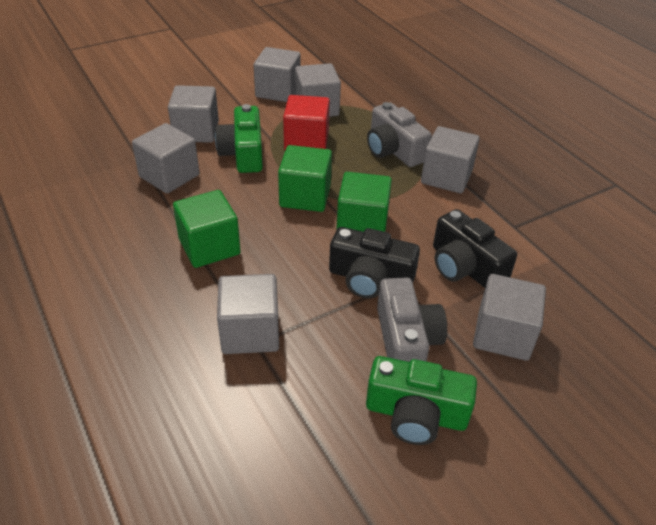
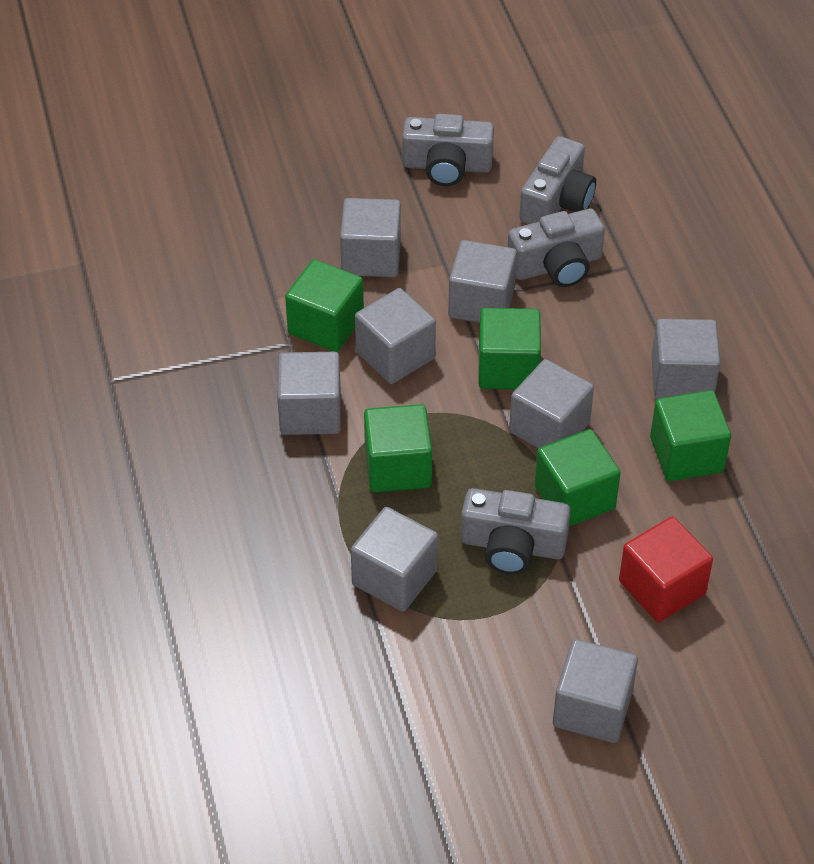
black camera: [329,227,420,298] [433,209,517,288] = 2 -> none = 0
green camera: [215,104,263,173] [366,356,477,445] = 2 -> none = 0
green cube: [173,190,241,268] [278,145,332,212] [336,172,392,232] = 3 -> [285,259,364,352] [364,404,432,492] [478,308,541,390] [535,429,621,527] [650,390,731,481] = 5
grey camera: [367,102,432,167] [377,277,447,362] = 2 -> [402,114,494,186] [461,488,571,575] [507,208,605,287] [519,136,596,224] = 4
grey cube: [132,123,200,193] [168,85,219,143] [217,274,279,354] [254,47,301,102] [295,63,341,117] [421,126,480,193] [473,274,546,361] = 7 -> [277,352,341,435] [340,198,401,277] [351,507,438,612] [355,288,436,384] [448,240,517,323] [509,359,594,448] [553,639,638,743] [651,319,720,400] = 8

